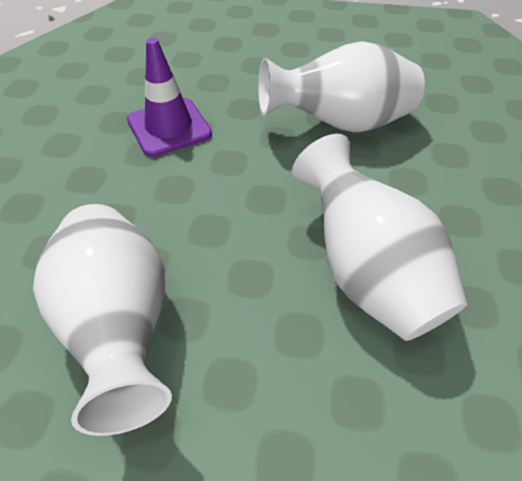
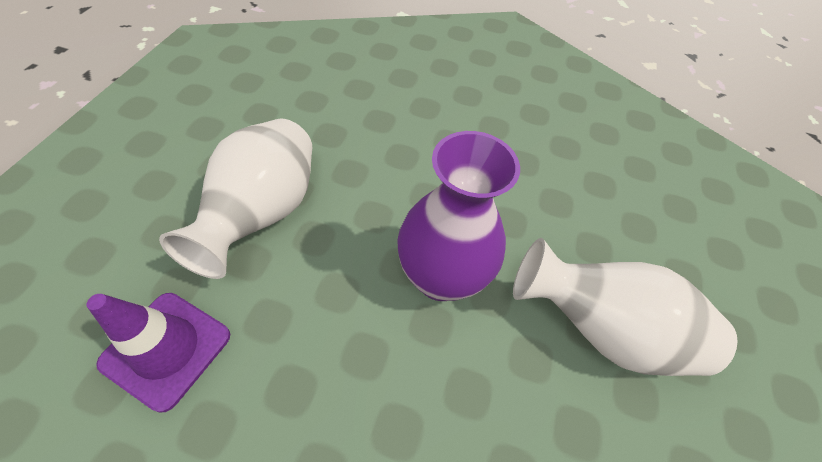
purple vase: none = 0 -> [397,131,520,301] = 1
white vase: [33,204,172,436] [258,41,425,132] [292,134,467,341] = 3 -> [159,118,312,279] [513,238,738,376] = 2

